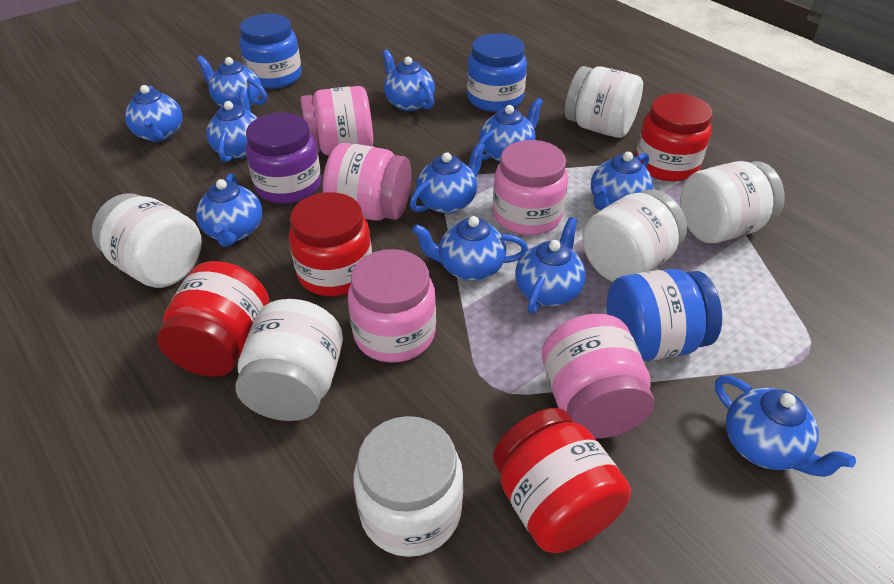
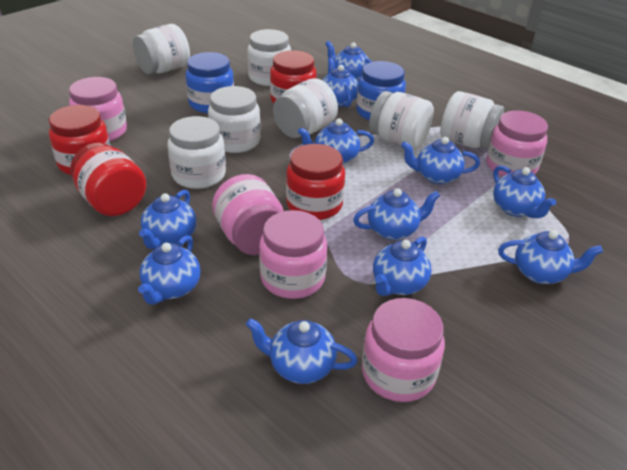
blue jar: [239,14,302,89] [467,33,527,112] [607,269,722,361] = 3 -> [185,52,234,113] [356,61,406,121] = 2
purple jar: [246,113,321,204] = 1 -> none = 0
white jar: [92,193,202,288] [235,299,343,421] [353,416,463,557] [565,66,643,138] [582,189,687,282] [680,161,785,243] = 6 -> [133,24,190,74] [168,116,226,189] [208,86,261,153] [247,29,291,86] [273,78,338,138] [369,91,434,150] [440,91,504,149] = 7

